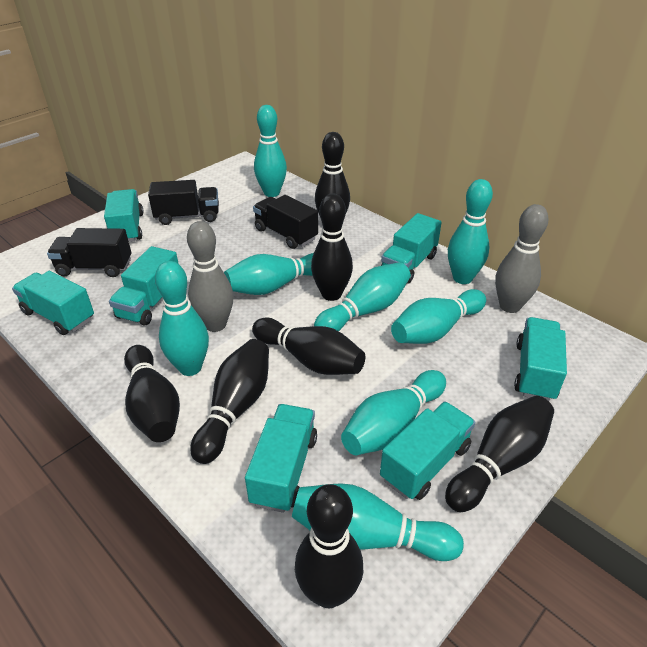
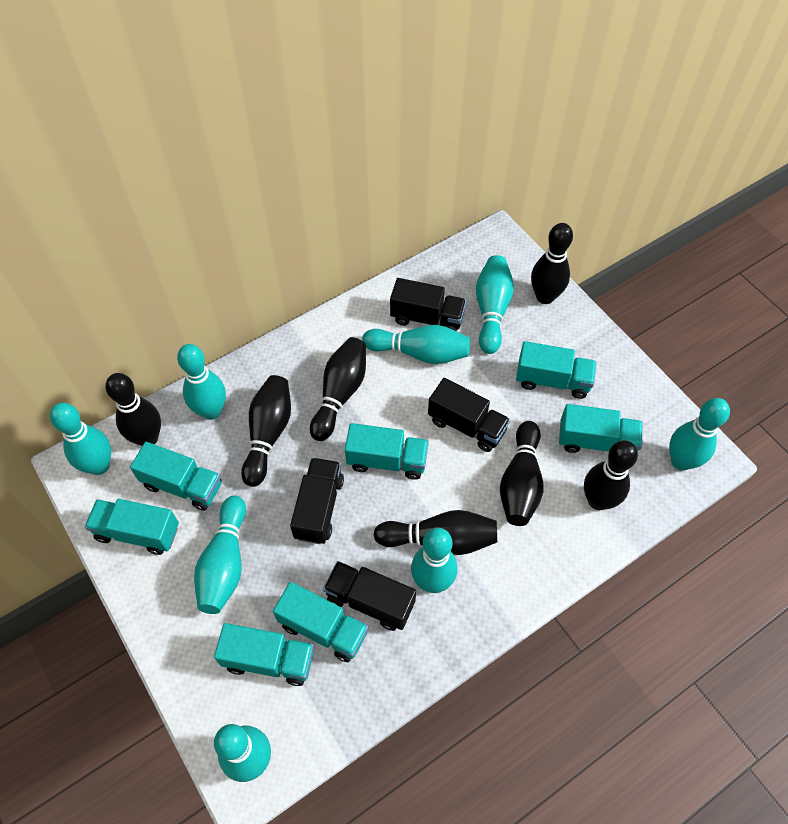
black truck: [47,228,131,277] [148,180,219,225] [253,195,318,249] = 3 -> [290,458,344,544] [323,561,416,631] [390,278,466,331] [428,378,510,452] = 4
grey bowling pin: [187,221,234,332] [495,204,549,313] = 2 -> none = 0

